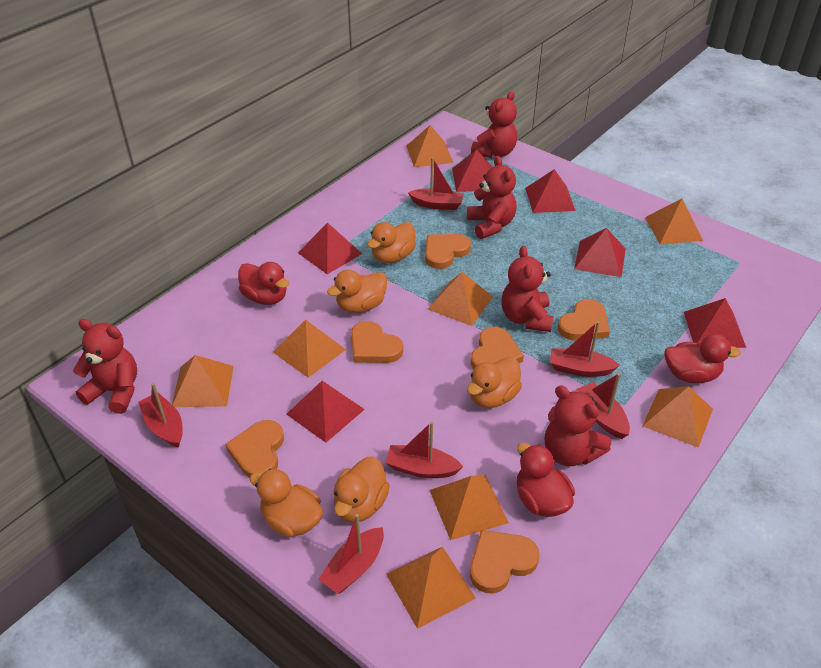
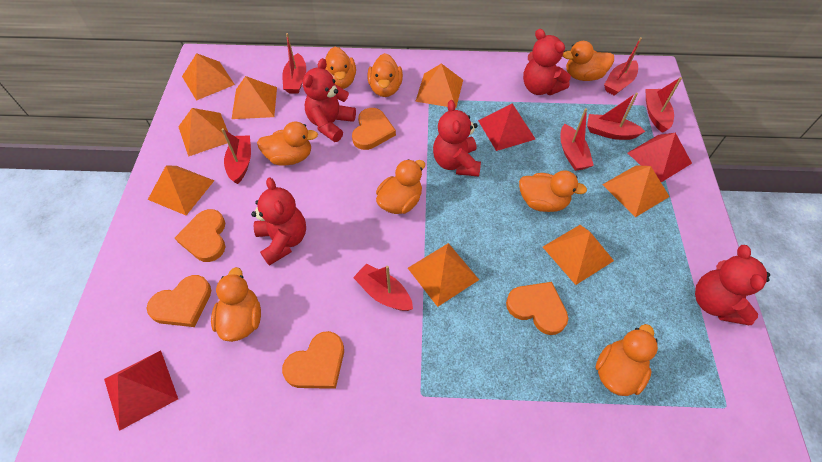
orange duck: [249,469,323,537] [327,270,387,313] [333,456,390,523] [367,222,416,263] [467,357,522,408] = 5 -> [211,267,261,342] [257,122,318,166] [325,47,356,89] [367,53,403,97] [376,159,425,214] [519,170,587,212] [563,41,614,81] [595,324,658,396] = 8
orange heart: [225,420,284,478] [351,321,403,363] [425,234,471,269] [470,530,540,594] [471,327,524,369] [558,299,610,340] = 6 -> [147,275,211,327] [175,209,225,262] [282,331,344,389] [352,108,396,150] [506,282,568,335] = 5
red boat: [138,383,183,448] [318,514,384,594] [385,422,463,478] [408,157,464,210] [550,321,620,377] [576,373,630,439] = 6 -> [221,128,251,184] [283,33,306,94] [353,264,413,311] [560,108,594,171] [587,93,646,140] [604,37,642,96] [645,77,682,133] = 7
red duck: [238,262,289,305] [517,443,575,517] [664,334,741,383] = 3 -> none = 0
red pyramid: [286,381,365,443] [298,223,362,274] [452,149,492,192] [525,169,576,213] [574,228,626,277] [684,298,746,348] = 6 -> [104,350,178,431] [478,103,535,151] [628,133,692,182] = 3

